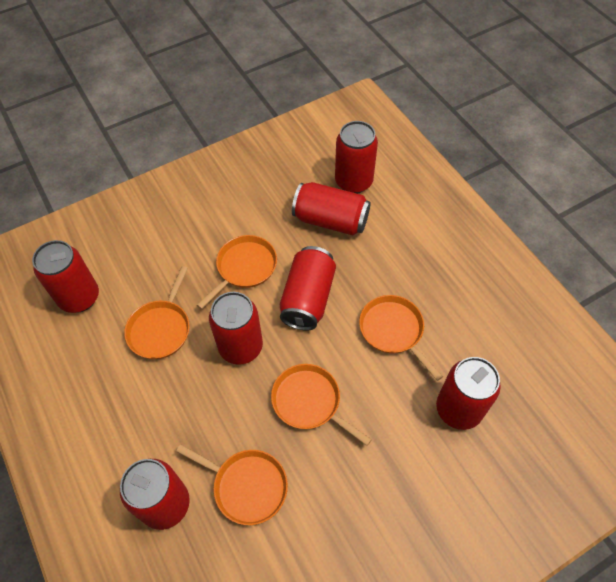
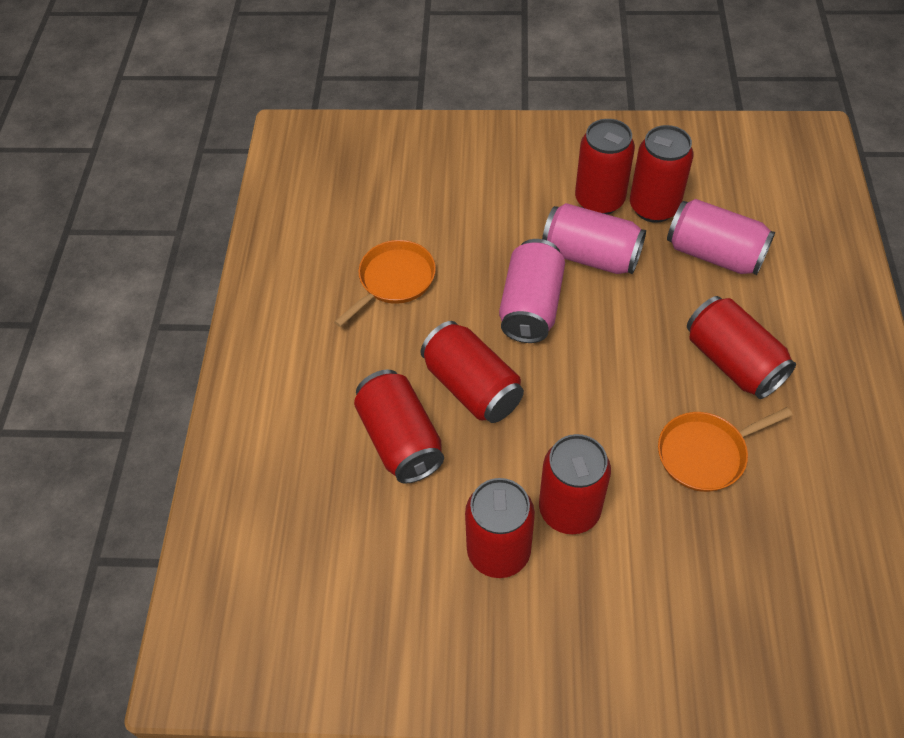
orange pan: [124,266,190,359] [176,444,288,525] [197,235,277,309] [271,364,372,446] [359,295,443,381] = 5 -> [334,240,436,327] [658,407,792,492] = 2
pink can: none = 0 -> [499,239,565,343] [542,203,646,274] [667,199,775,275] = 3

